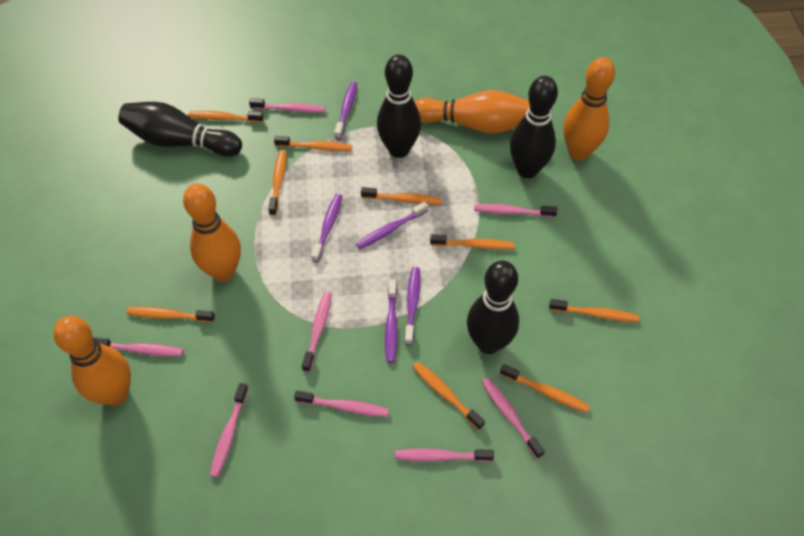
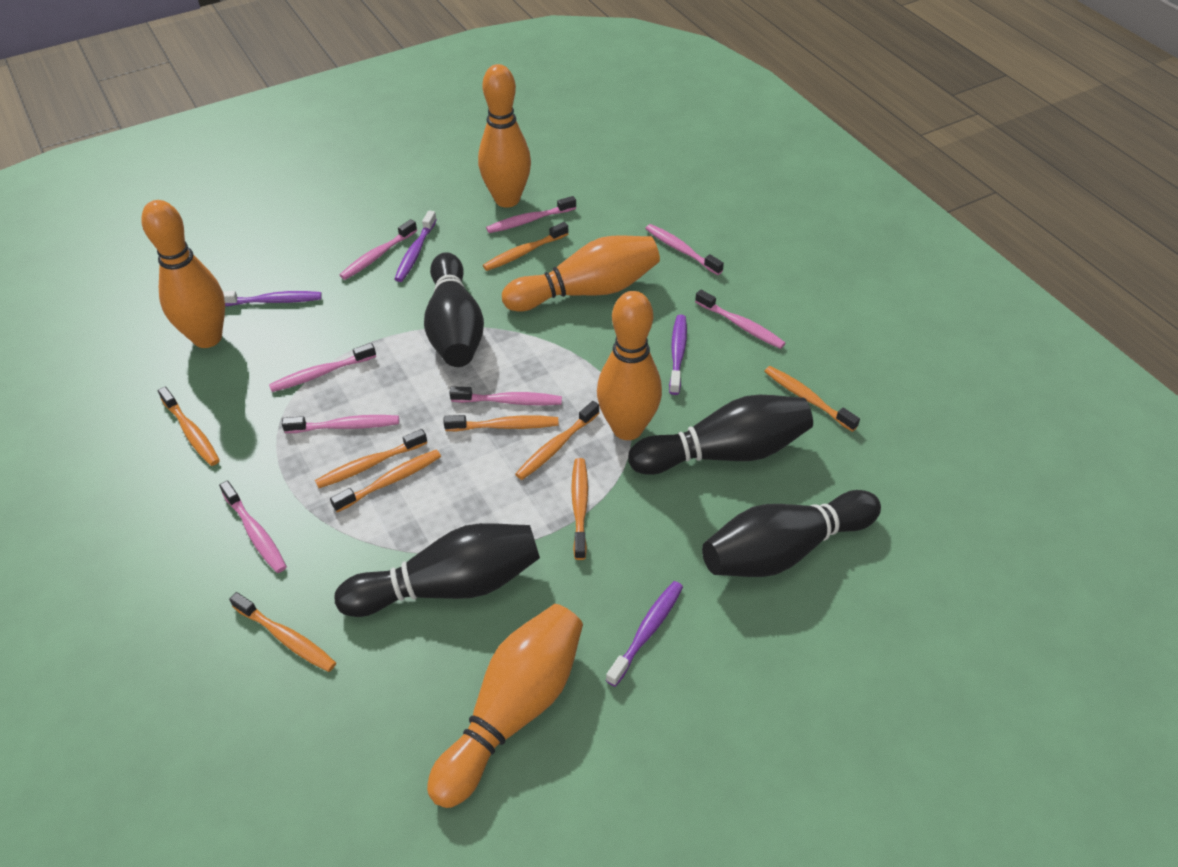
orange bowling pin: [53,316,131,406] [183,183,241,282] [414,90,530,134] [563,57,615,160] = 4 -> [141,200,225,348] [427,604,583,808] [478,64,531,208] [502,236,660,311] [597,291,662,440] = 5
purple toothbrush: [311,194,342,262] [334,82,357,140] [356,201,428,249] [385,279,398,363] [404,267,420,345] = 5 -> [223,291,322,306] [395,210,437,282] [606,581,683,687] [669,314,687,395] = 4

